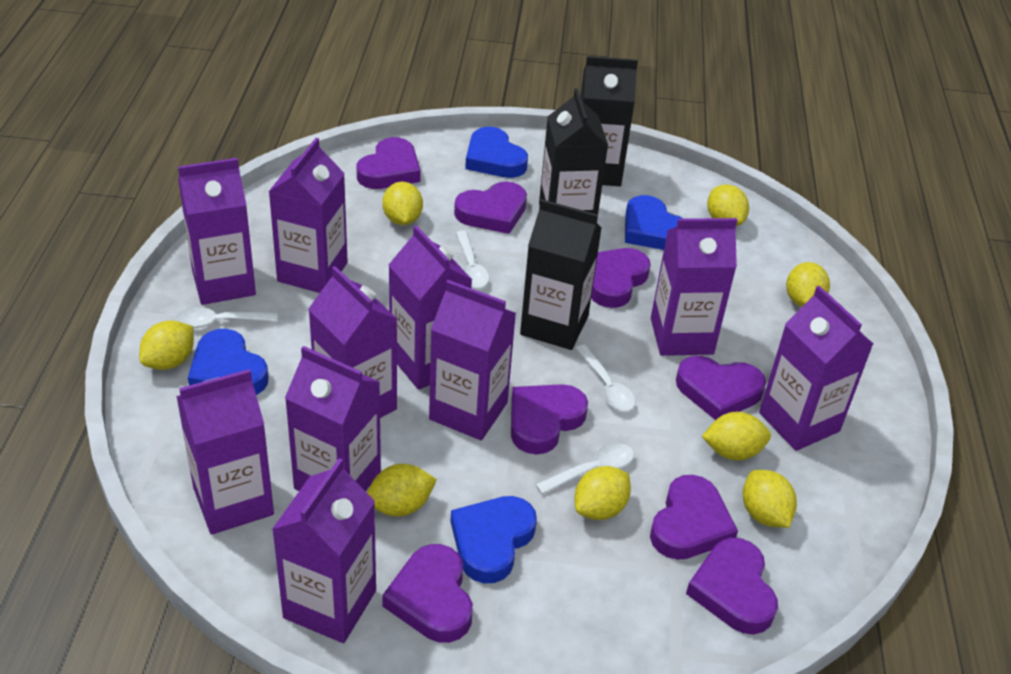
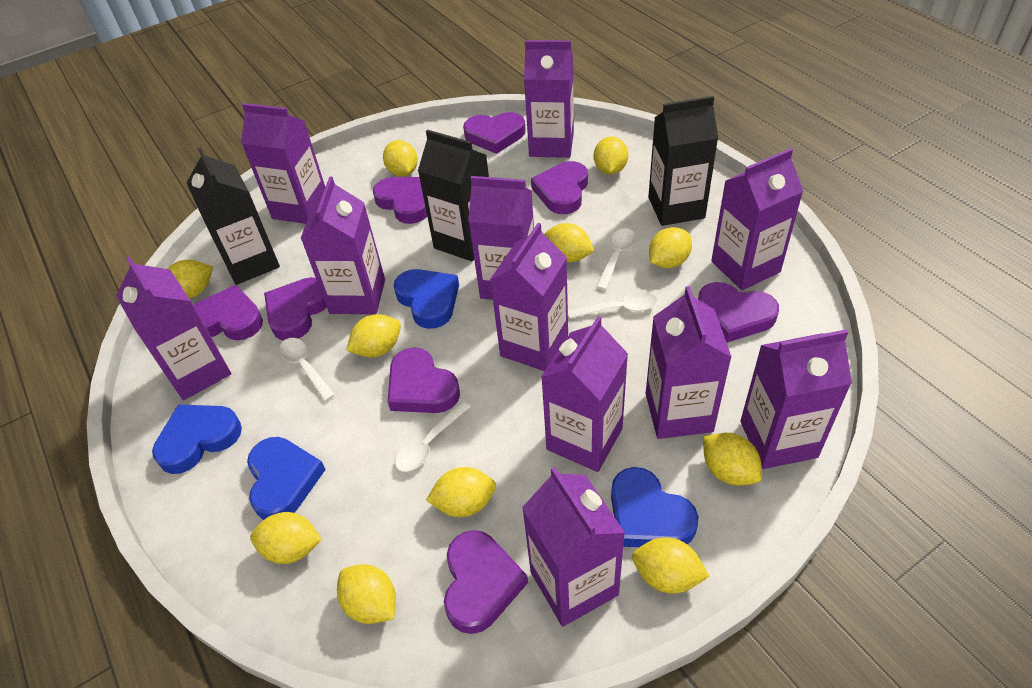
purple carton: [176,369,274,535] [178,158,256,305] [269,138,348,293] [272,458,376,643] [285,346,381,491] [308,266,397,418] [389,225,472,390] [429,280,516,440] [651,218,737,356] [759,286,873,451] = 10 -> [116,256,231,400] [241,103,325,224] [300,176,385,314] [468,176,534,300] [490,223,568,371] [522,467,625,627] [524,40,574,158] [541,316,628,472] [646,286,732,439] [711,148,803,290] [740,329,852,469] = 11
yellow lemon: [139,320,194,370] [367,464,437,517] [382,182,423,225] [574,466,631,520] [702,412,771,461] [707,184,749,226] [743,470,797,528] [786,262,830,307] = 8 -> [168,260,213,299] [250,512,322,564] [337,564,396,624] [346,314,401,358] [383,140,418,177] [426,467,496,517] [545,223,594,262] [594,136,628,175] [632,537,709,594] [649,227,692,268] [703,433,762,486] = 11

